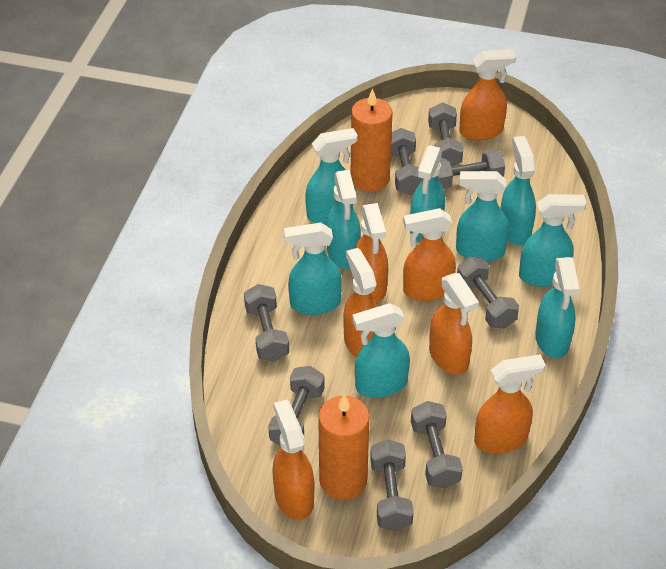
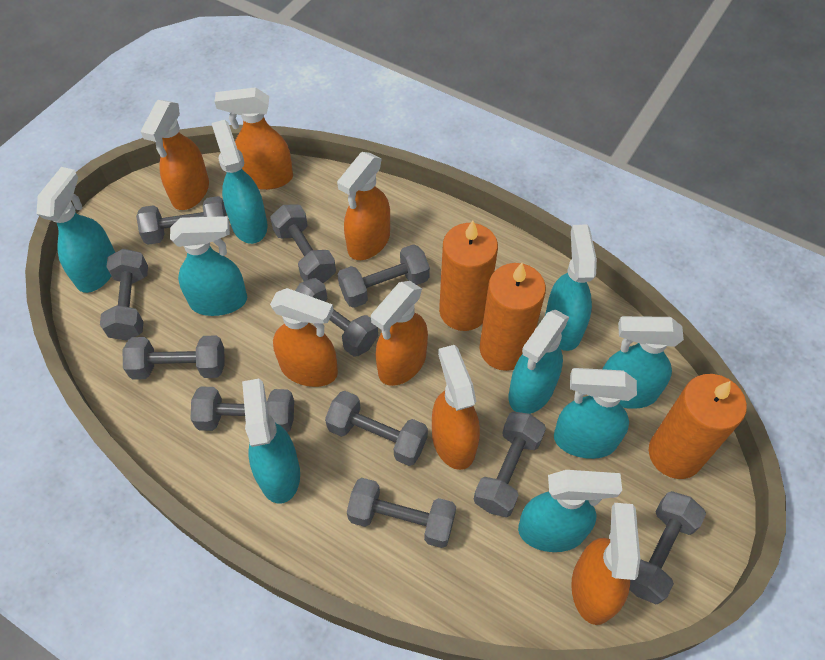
grey dumbbell: [244,284,289,362] [268,366,325,446] [370,439,414,531] [391,128,423,195] [411,401,463,489] [428,102,463,167] [437,149,505,189] [457,257,519,329] = 8 -> [100,249,148,341] [123,335,225,380] [136,196,227,245] [191,386,294,433] [270,205,336,283] [295,278,378,357] [325,391,428,466] [338,244,430,308] [347,478,456,548] [474,412,546,517] [629,491,706,604] = 11
orange candle: [318,394,370,500] [351,89,392,192] = 2 -> [439,221,498,331] [479,263,546,371] [649,374,747,479] = 3

